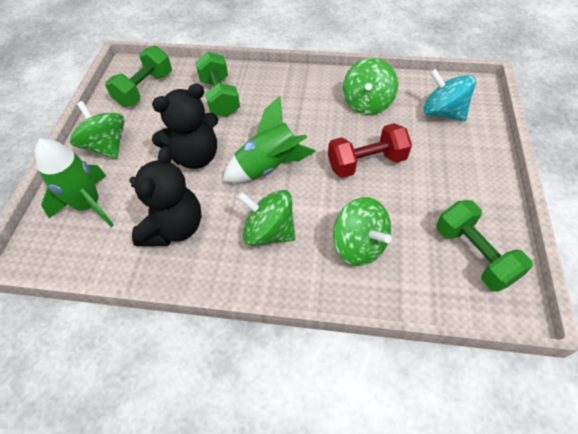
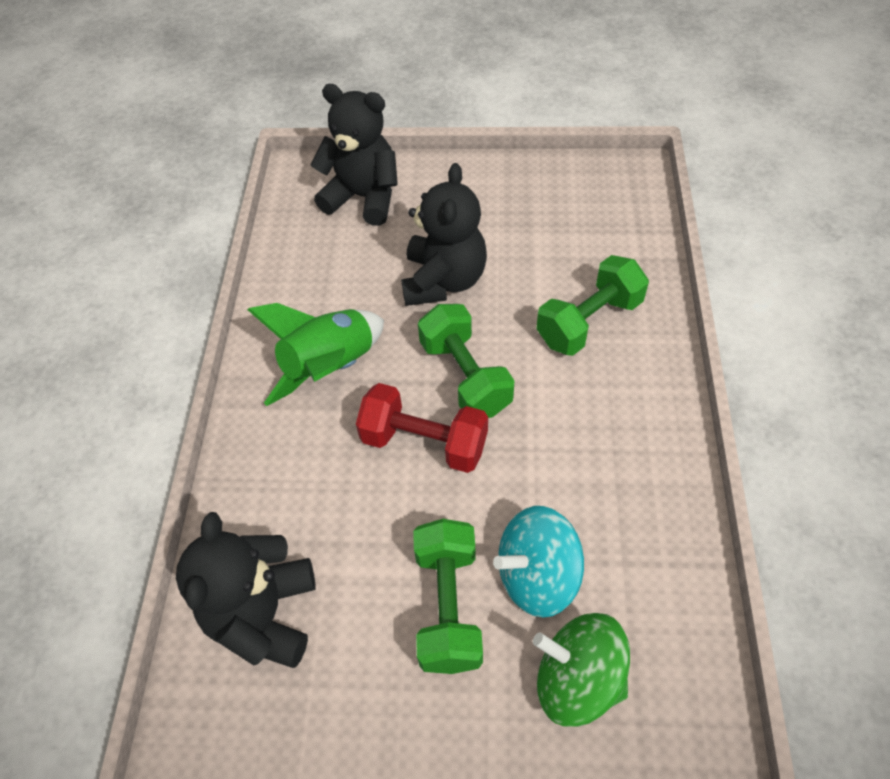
black teddy bear: [129,146,202,246] [152,84,218,169] = 2 -> [176,512,315,668] [311,84,398,226] [401,163,487,306] = 3
green rocket: [35,139,114,227] [223,96,316,183] = 2 -> [247,303,384,406] = 1
green spinning top: [70,101,125,159] [237,190,295,246] [333,197,391,266] [343,58,398,115] = 4 -> [533,613,630,727] = 1

